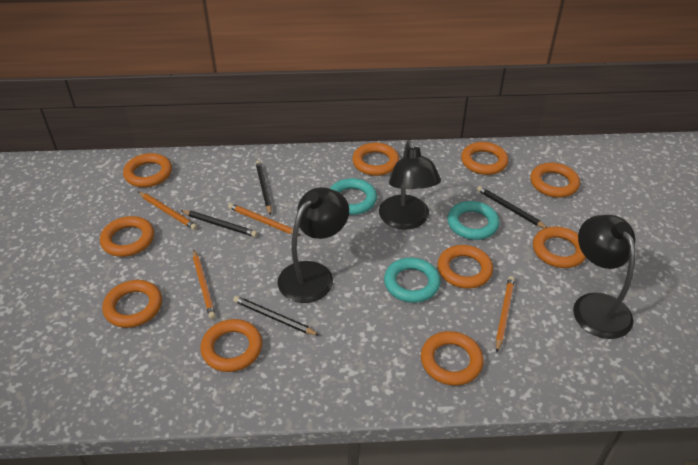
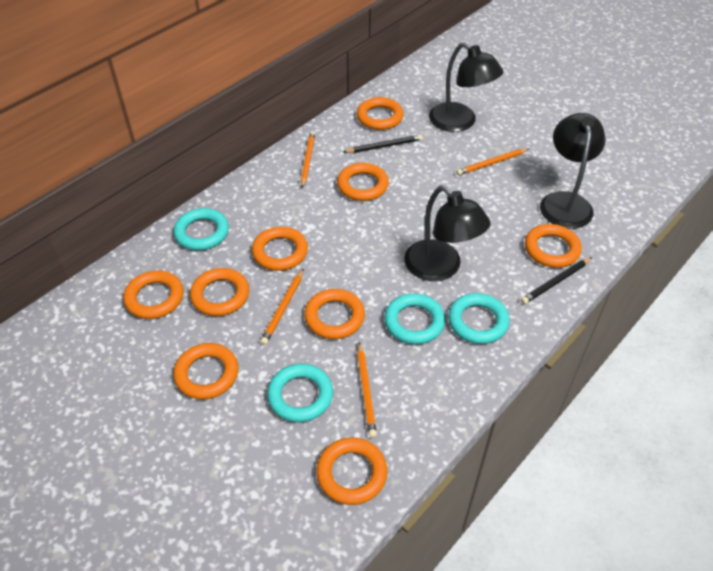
black pencil: [180,210,257,237] [233,296,320,336] [255,160,272,215] [477,186,547,228] = 4 -> [343,135,423,153] [521,257,592,304] = 2
orange ring: [100,216,154,257] [102,280,162,328] [123,153,172,187] [200,319,262,372] [352,143,399,176] [421,331,484,386] [437,245,493,289] [461,142,509,175] [530,163,580,198] [533,226,586,268] = 10 -> [123,271,184,319] [173,343,238,399] [190,268,249,316] [252,227,308,271] [304,289,365,339] [316,437,388,505] [337,163,389,201] [357,97,404,130] [525,224,582,268] = 9
turquoise ring: [330,178,377,215] [384,257,441,303] [447,201,500,240] = 3 -> [174,208,229,251] [267,364,333,422] [384,293,445,344] [448,293,509,344] = 4

